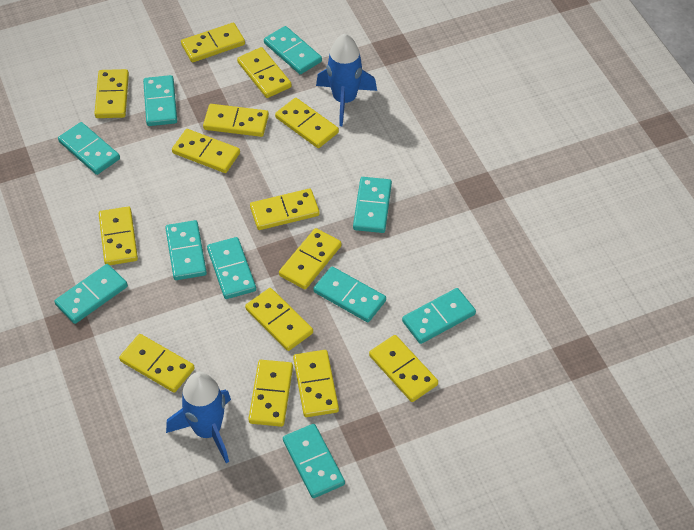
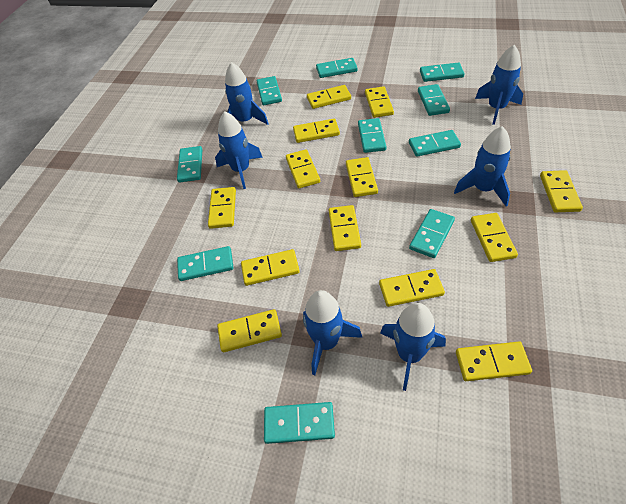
blue rocket: [166,372,231,463] [316,34,377,126] = 2 -> [215,111,263,189] [225,62,269,125] [303,290,362,375] [380,303,446,391] [454,126,511,207] [475,45,523,125] = 6
yellow domino: [94,69,129,118] [99,207,138,265] [119,334,195,393] [172,129,240,173] [181,23,245,62] [203,104,269,137] [237,47,292,98] [245,288,313,351] [248,360,293,427] [250,189,320,230] [275,98,339,148] [279,228,342,289] [293,350,339,417] [369,335,438,402] = 14 -> [208,187,236,229] [217,309,282,352] [241,249,300,286] [286,149,320,188] [293,119,340,143] [307,85,351,109] [329,205,361,251] [346,157,378,197] [365,86,394,118] [379,269,445,307] [456,341,532,381] [471,213,518,262] [540,170,583,212] = 13

